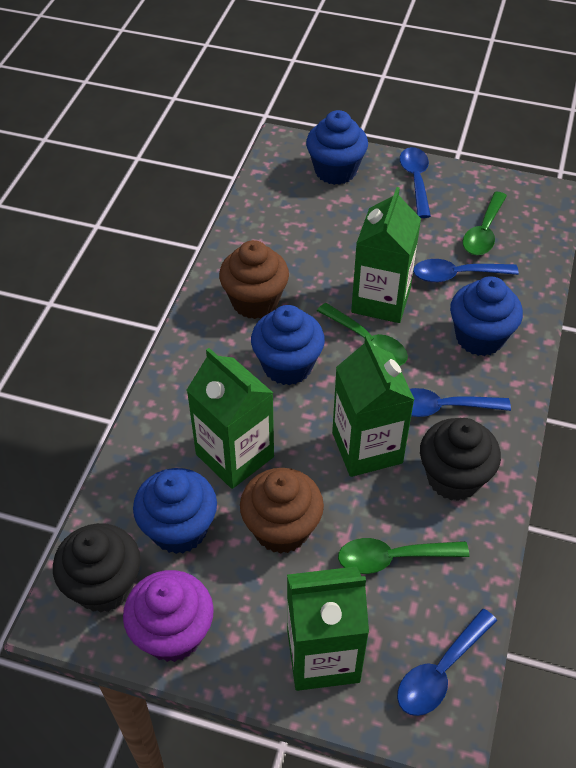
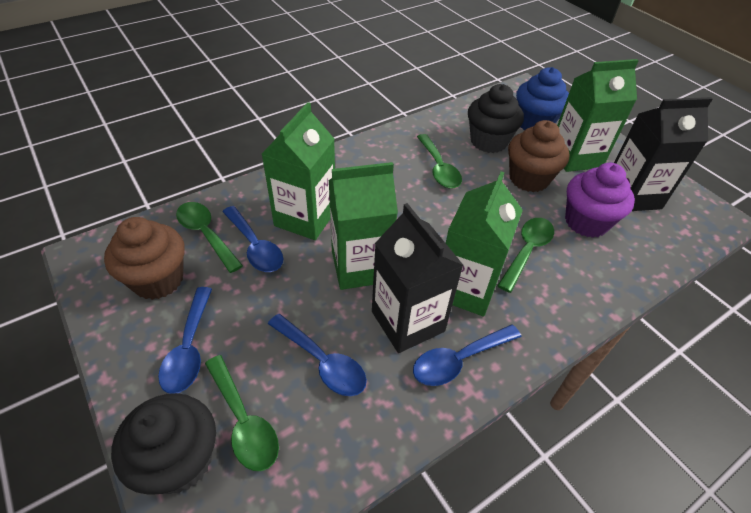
black carton: none = 0 -> [372,203,464,353] [614,97,713,211] = 2
blue cupcake: [133,468,217,554] [251,305,325,385] [306,110,368,185] [450,276,523,356] = 4 -> [516,67,569,130] = 1
green spoon: [317,303,408,366] [338,538,469,574] [463,192,507,255] = 3 -> [176,202,243,273] [205,355,279,471] [417,134,462,188] [497,218,554,293] = 4

